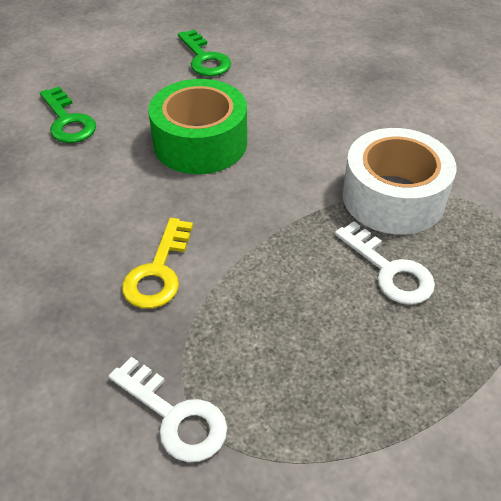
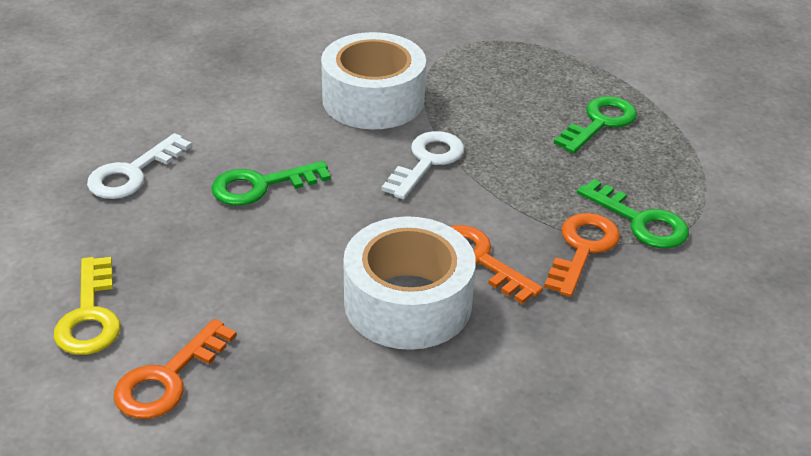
green key: [40,87,96,143] [178,29,231,76] = 2 -> [211,161,331,206] [554,96,637,154] [577,179,689,248] = 3
green tape: [148,79,247,174] = 1 -> none = 0
orange key: none = 0 -> [114,319,237,419] [450,225,543,304] [544,213,620,297] = 3
white tape: [342,128,456,235] = 1 -> [321,32,426,129] [343,216,476,350] = 2

